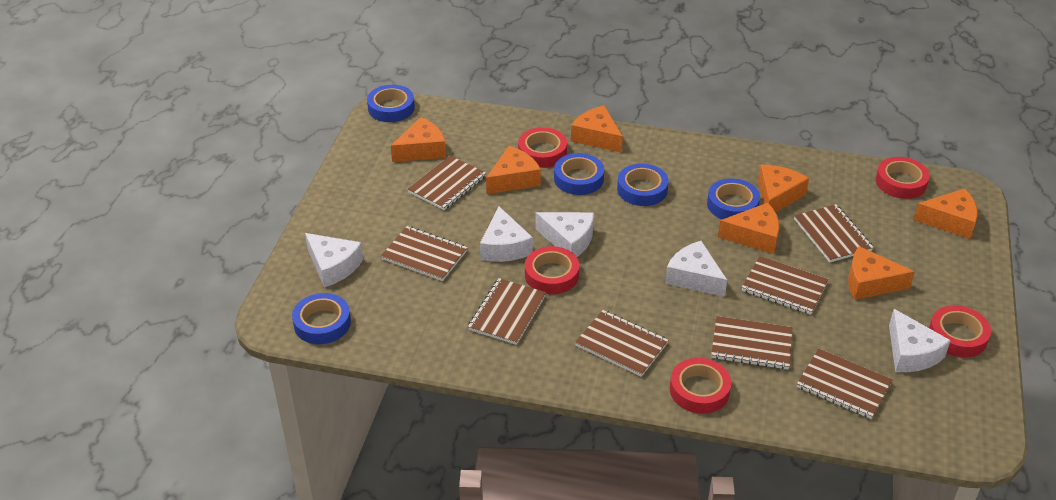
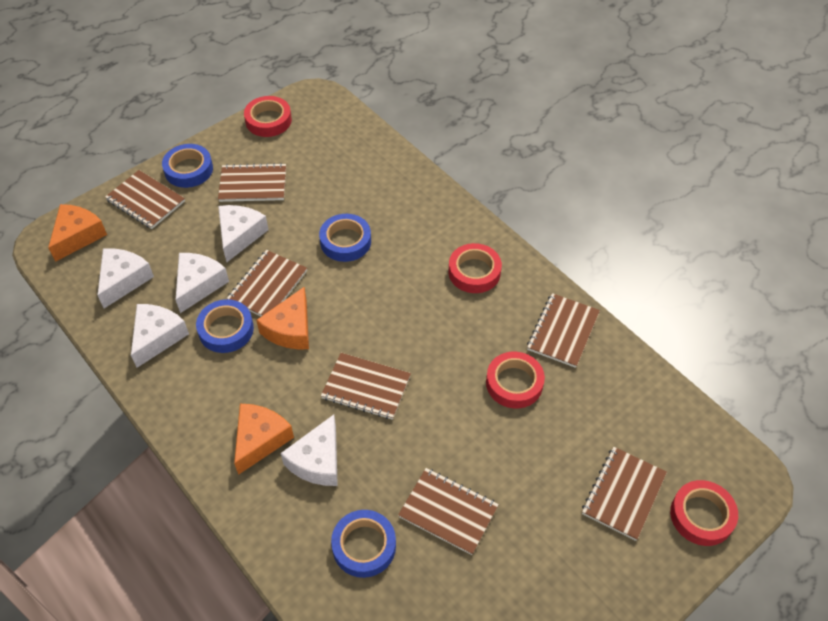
blue tape: [292,293,351,344] [367,85,415,122] [554,153,604,195] [617,163,669,206] [707,178,760,219] = 5 -> [162,144,213,188] [196,299,254,353] [319,214,371,262] [331,510,396,578] = 4
brown notebook: [381,226,468,281] [408,156,486,210] [468,278,546,345] [575,310,668,377] [711,316,792,370] [742,256,829,315] [794,204,874,263] [797,349,893,419] = 8 -> [105,170,185,229] [218,163,286,202] [227,250,307,316] [321,353,411,420] [398,468,499,555] [527,293,600,368] [582,447,667,541] = 7
orange cheese: [391,117,446,162] [486,146,541,194] [571,105,623,153] [718,203,779,254] [758,165,809,212] [848,246,915,300] [913,189,978,239] = 7 -> [48,204,107,262] [234,404,294,475] [256,287,309,349] = 3
red tape: [518,127,567,168] [525,246,579,294] [670,358,731,414] [876,157,930,199] [929,305,991,358] = 5 -> [244,96,292,137] [448,243,502,293] [486,352,545,408] [670,480,738,546] = 4

